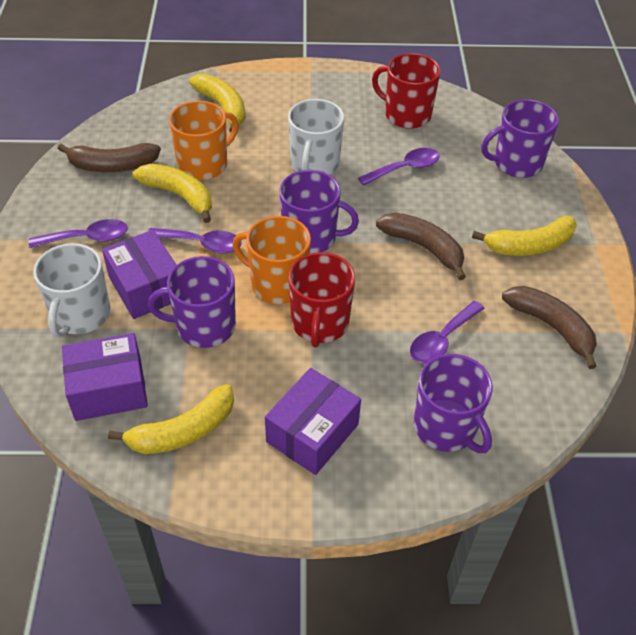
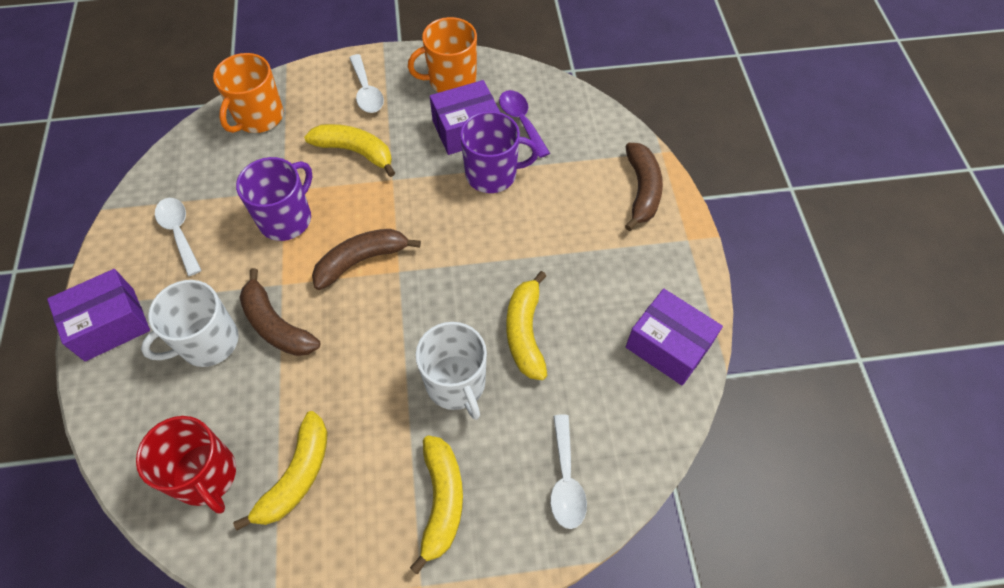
purple mug: [148,256,236,348] [279,170,359,254] [414,354,493,453] [481,99,559,178] = 4 -> [236,157,313,241] [460,111,539,193] = 2
purple spoon: [29,219,128,248] [148,228,242,253] [358,148,440,186] [410,301,485,363] = 4 -> [499,90,550,158] = 1
red mug: [289,252,355,348] [372,53,441,129] = 2 -> [136,416,236,514] = 1
white spoon: none = 0 -> [155,198,202,276] [349,54,384,113] [550,414,587,529] = 3

